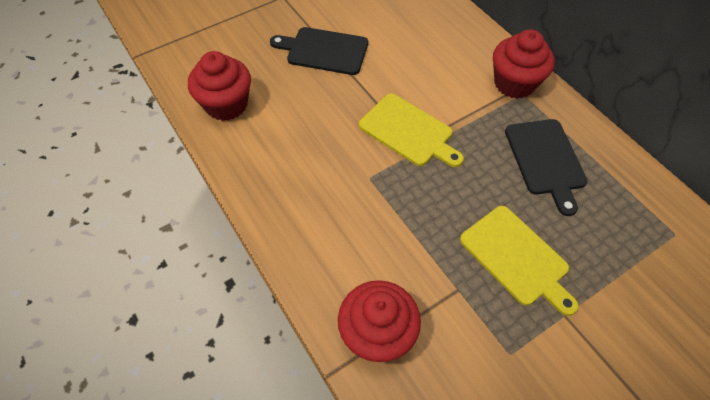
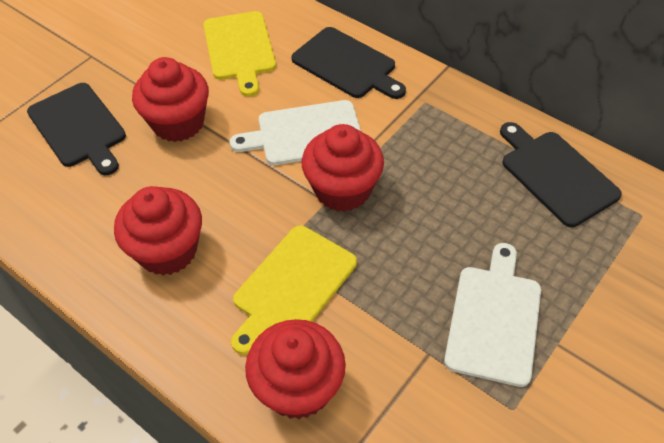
black cutting board: [270,27,368,75] [505,119,587,216] = 2 -> [27,83,126,175] [292,27,406,99] [500,122,622,227] = 3
red cupcake: [188,51,251,121] [338,280,421,362] [493,29,555,99] = 3 -> [114,186,202,275] [132,57,209,142] [245,319,346,419] [302,124,384,212] = 4
white cutting board: none = 0 -> [230,100,361,165] [444,243,541,387] = 2

